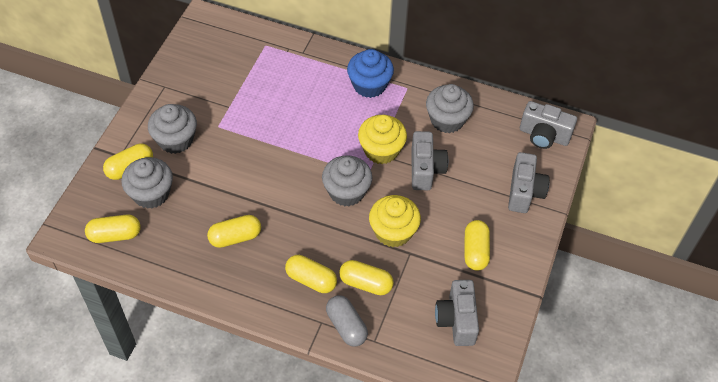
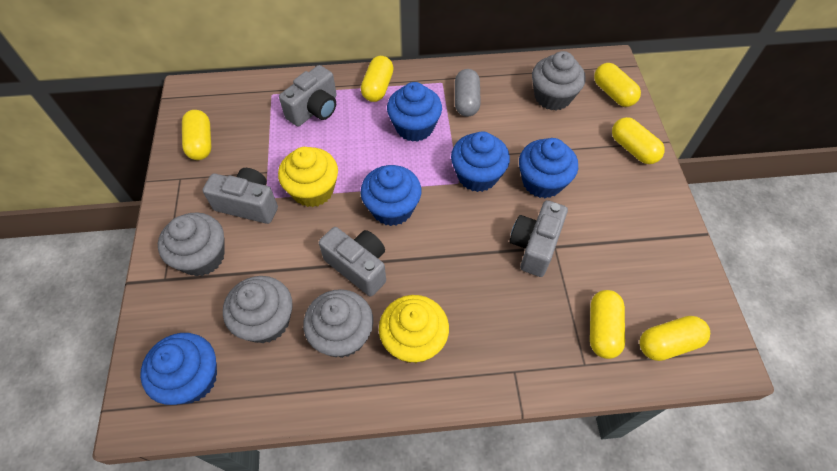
blue cupcake: [347,49,394,98] = 1 -> [140,333,217,405] [360,165,421,226] [387,82,442,142] [451,131,510,192] [519,138,578,198] = 5

